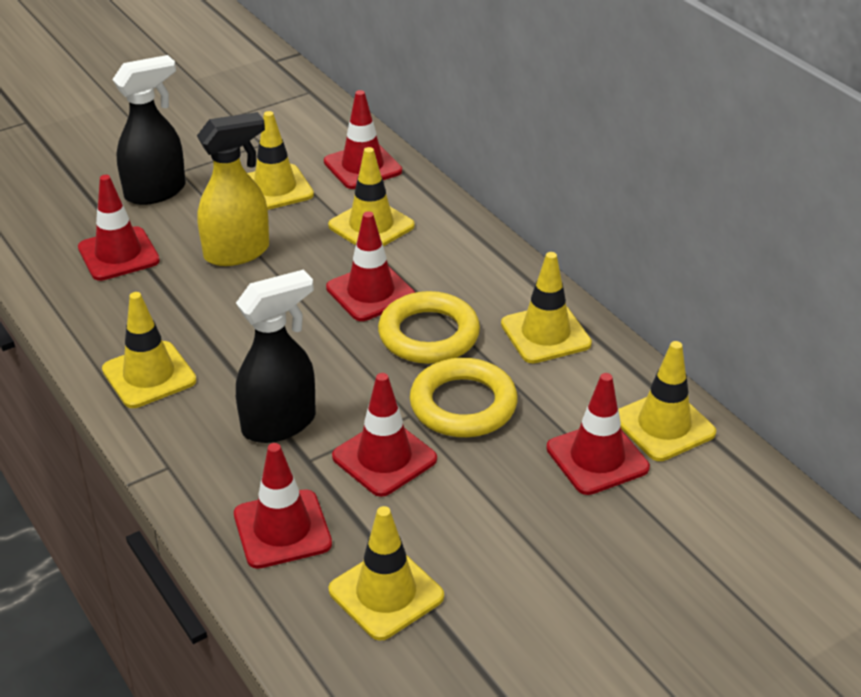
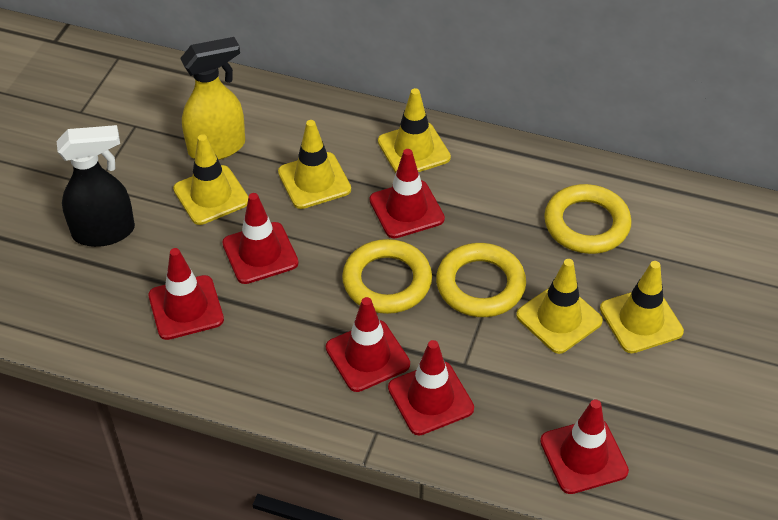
black spray bottle: [112,55,186,205] [236,270,316,443] = 2 -> [57,125,135,247] = 1
yellow ring: [378,291,480,364] [410,358,518,437] = 2 -> [342,239,432,314] [436,243,526,317] [544,184,632,254] = 3
yellow traffic cone: [102,292,197,408] [247,111,314,210] [328,147,415,246] [329,506,444,641] [501,252,592,363] [618,341,716,461] = 6 -> [173,134,249,225] [278,120,351,209] [378,88,451,173] [516,259,603,354] [600,261,684,353] = 5

